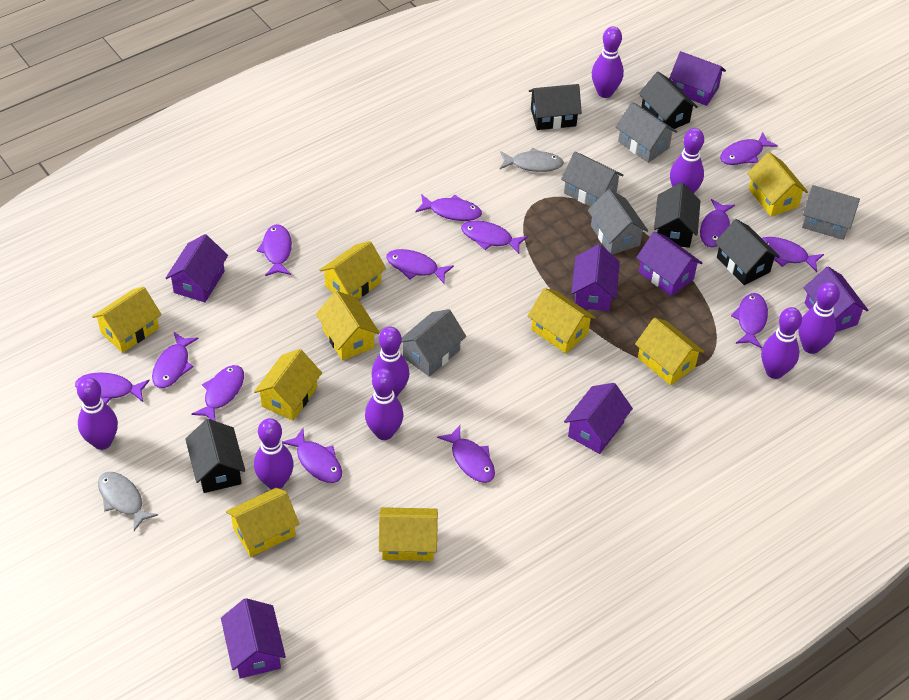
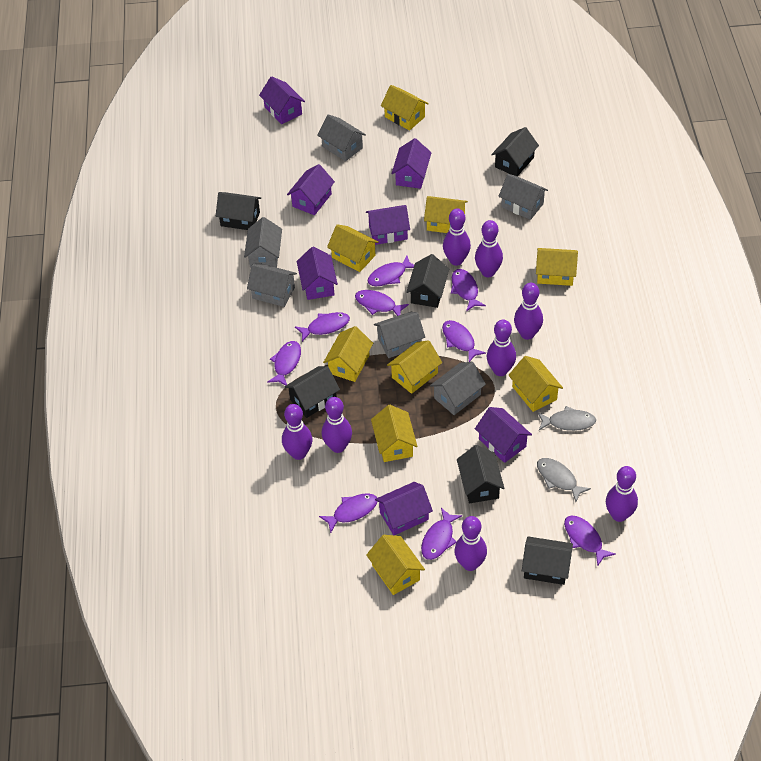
black house: [185,419,245,493] [529,84,582,130] [639,72,698,129] [654,183,700,248] [715,219,780,285] = 5 -> [216,192,261,230] [285,366,340,418] [406,254,449,308] [457,445,505,503] [491,127,539,176] [522,536,573,585] = 6
grey house: [401,309,466,377] [561,152,624,207] [587,189,648,255] [616,102,677,163] [802,185,860,240] = 5 -> [244,217,282,268] [247,264,297,307] [317,114,366,161] [374,312,425,358] [430,362,486,415] [498,174,548,220] = 6
purple fish: [75,373,150,404] [152,332,199,388] [191,365,244,421] [257,224,292,276] [282,428,342,483] [386,249,454,283] [415,194,482,221] [437,425,495,483] [461,220,528,254] [700,199,735,247] [720,132,778,165] [731,293,768,348] [762,237,824,272] = 13 -> [267,341,301,386] [295,312,350,342] [319,493,377,533] [355,290,409,316] [368,256,414,286] [421,508,462,560] [442,320,486,362] [451,269,486,311] [564,515,616,566] = 9

